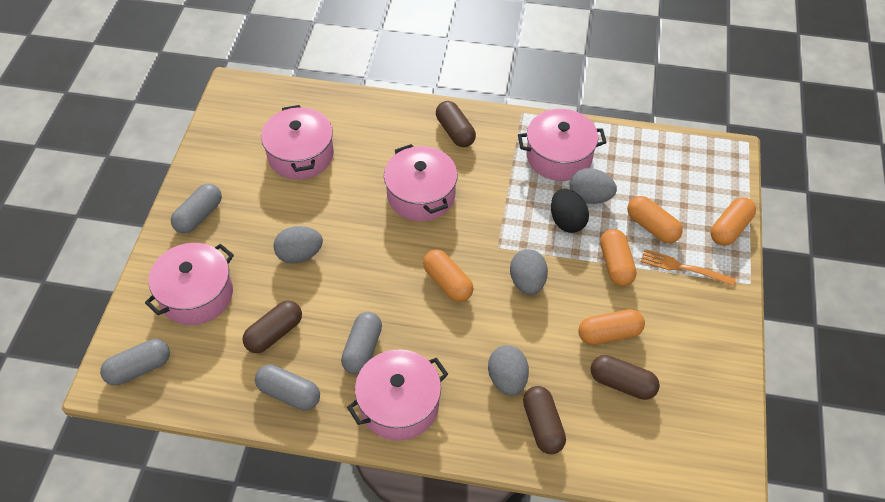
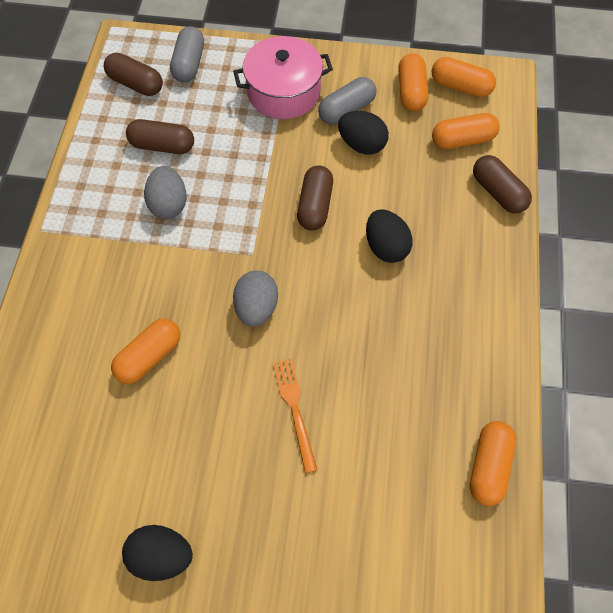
black egg: [551,189,589,233] = 1 -> [122,525,193,581] [338,111,389,155] [366,209,413,263] = 3
grey capsule: [100,339,170,385] [171,184,222,234] [255,364,320,410] [341,312,382,374] = 4 -> [170,26,204,82] [318,77,376,124] = 2
grey egg: [273,226,323,264] [488,345,529,396] [510,249,548,295] [569,168,617,204] = 4 -> [144,166,187,219] [233,270,278,327] = 2
pink pot: [145,243,234,325] [261,105,334,180] [347,349,448,441] [384,144,458,221] [518,109,607,181] = 5 -> [233,36,333,119] = 1

